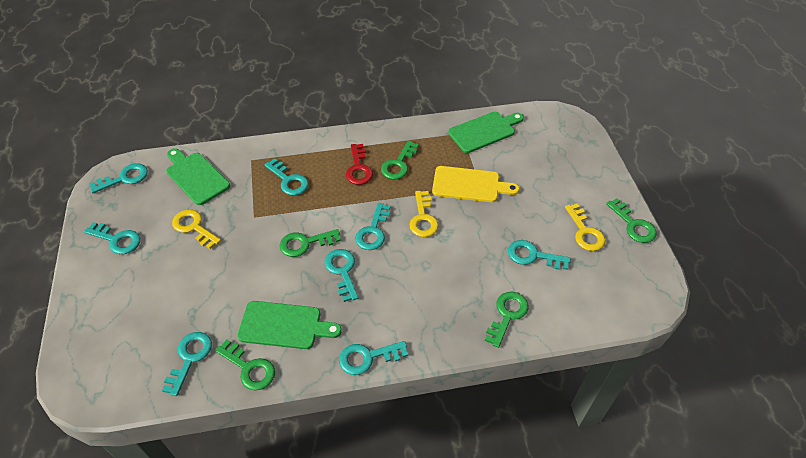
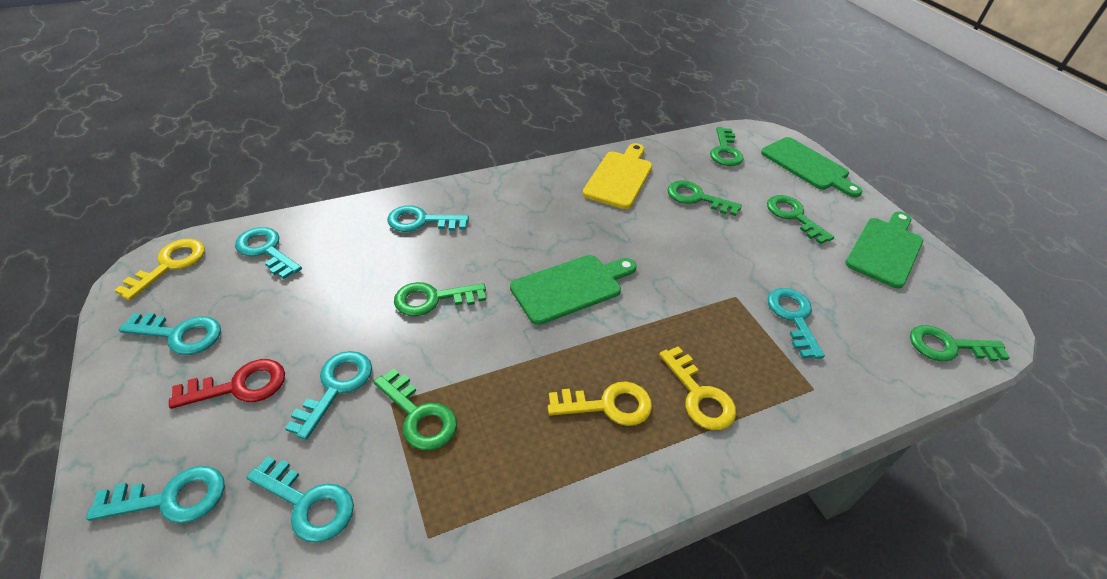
green key: [215,340,275,390] [280,229,341,257] [381,140,419,180] [485,292,529,348] [606,198,657,243] = 5 -> [374,369,457,450] [394,282,486,316] [667,180,742,216] [710,127,744,166] [767,195,834,244] [910,325,1010,362] = 6
turquoise key: [84,222,140,254] [90,163,148,194] [162,332,212,396] [264,159,309,195] [324,249,358,302] [339,341,408,375] [355,203,391,250] [508,240,571,270] = 8 -> [86,466,225,523] [118,313,221,355] [235,227,302,279] [246,456,354,543] [285,351,372,440] [387,205,469,232] [768,288,825,359] = 7

